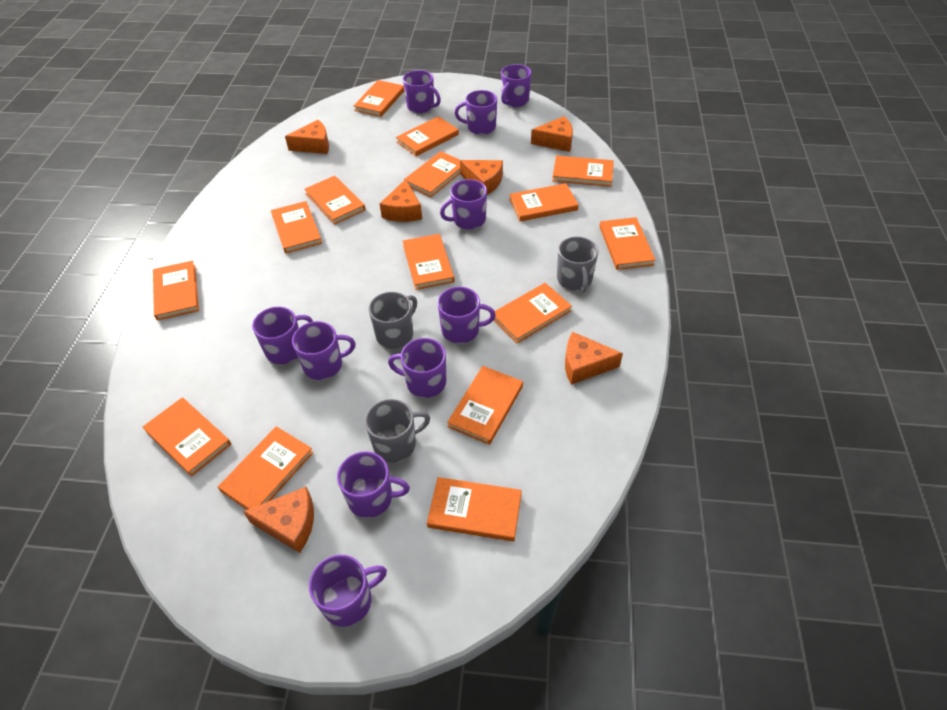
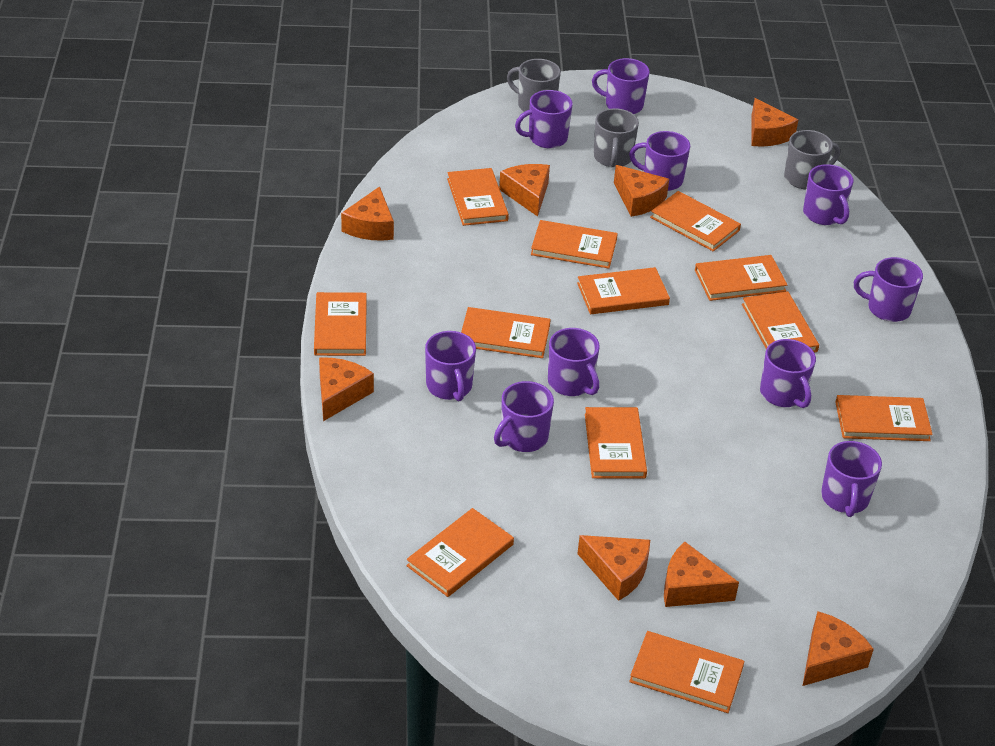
orange book: [143,398,231,477] [153,261,199,321] [218,426,313,510] [271,201,322,253] [304,176,366,225] [353,80,405,117] [396,116,459,156] [403,234,454,290] [404,151,460,197] [427,477,522,541] [447,366,523,445] [493,283,572,343] [509,183,579,222] [552,155,614,187] [599,217,656,270] = 15 -> [314,292,367,356] [406,508,514,597] [447,168,509,226] [461,307,551,358] [531,220,618,269] [577,267,670,314] [585,407,647,478] [629,631,744,713] [650,191,741,251] [695,255,788,301] [742,291,819,352] [835,395,933,441] = 12
orange cheese: [243,487,314,553] [285,120,329,154] [379,179,422,222] [460,160,503,195] [531,116,573,152] [565,332,623,385] = 6 -> [319,358,374,421] [341,186,394,241] [499,164,550,217] [577,535,650,601] [614,165,669,217] [664,542,739,607] [751,98,798,147] [803,611,874,686] = 8

